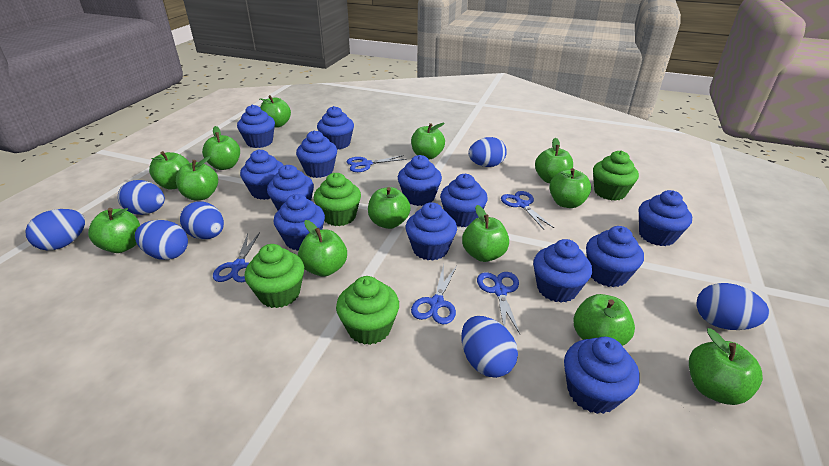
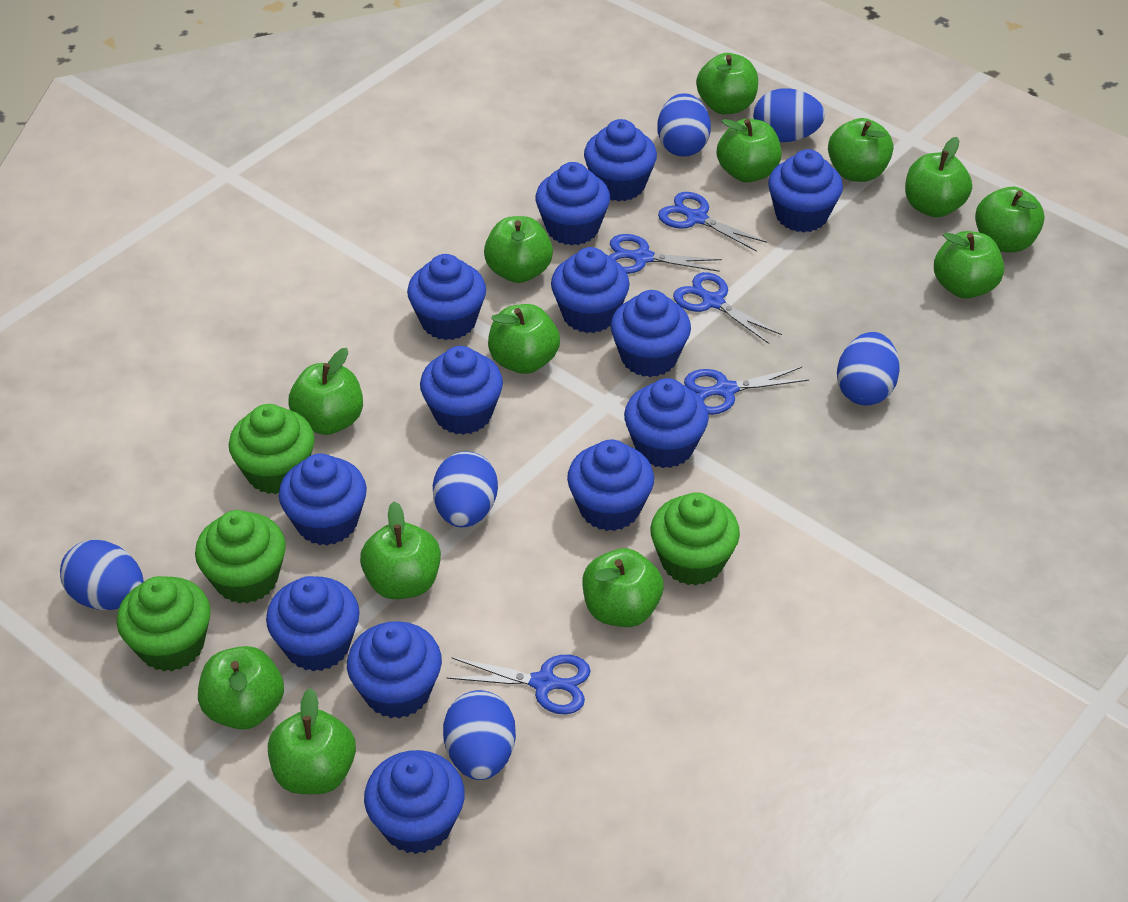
blue egg: [25,209,85,250] [118,180,165,215] [135,220,188,260] [180,201,224,240] [461,316,518,378] [468,137,507,167] [696,283,769,330] = 7 -> [60,540,144,610] [433,451,498,527] [443,690,516,780] [657,93,711,157] [753,88,825,142] [837,332,900,406] = 6

